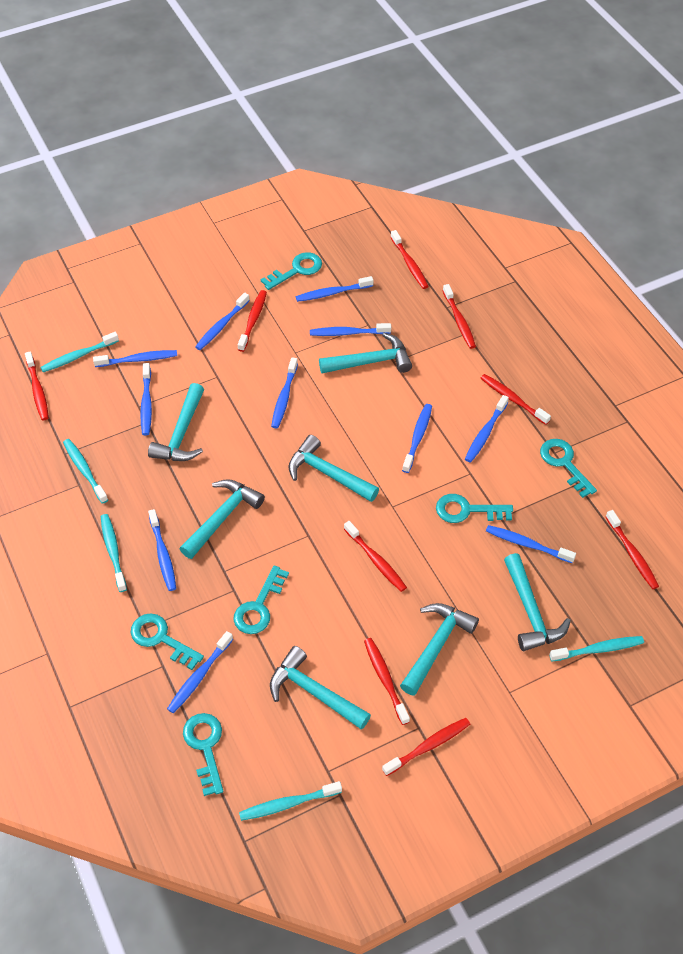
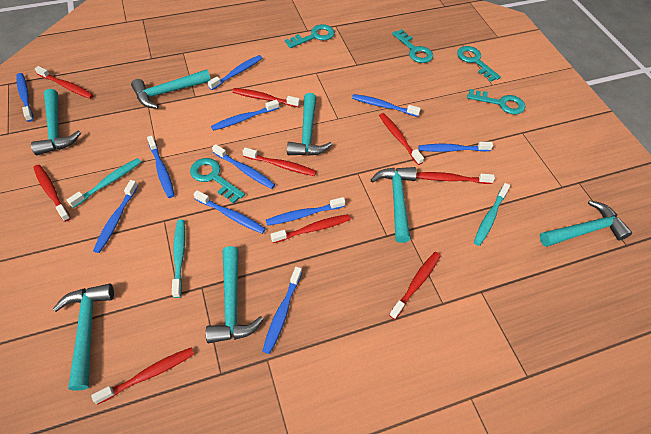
turquoise key: [131,613,204,670] [183,713,223,796] [233,565,289,634] [261,252,322,290] [436,494,513,523] [540,439,597,498] = 6 -> [190,158,245,204] [285,24,335,48] [392,29,433,63] [457,46,501,82] [467,89,525,114] = 5
turquoise toothbrush: [40,332,119,372] [63,439,108,504] [101,514,127,592] [239,781,342,821] [549,636,644,662] = 5 -> [67,158,141,208] [172,219,185,298] [474,183,510,246] = 3

